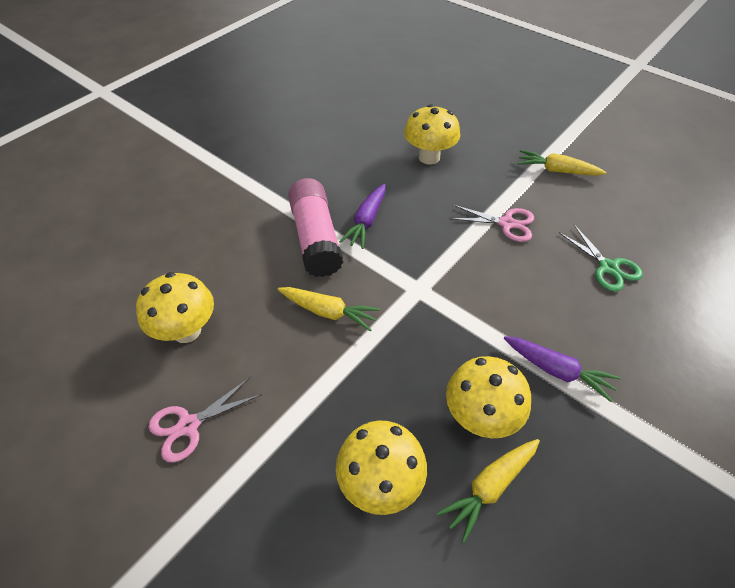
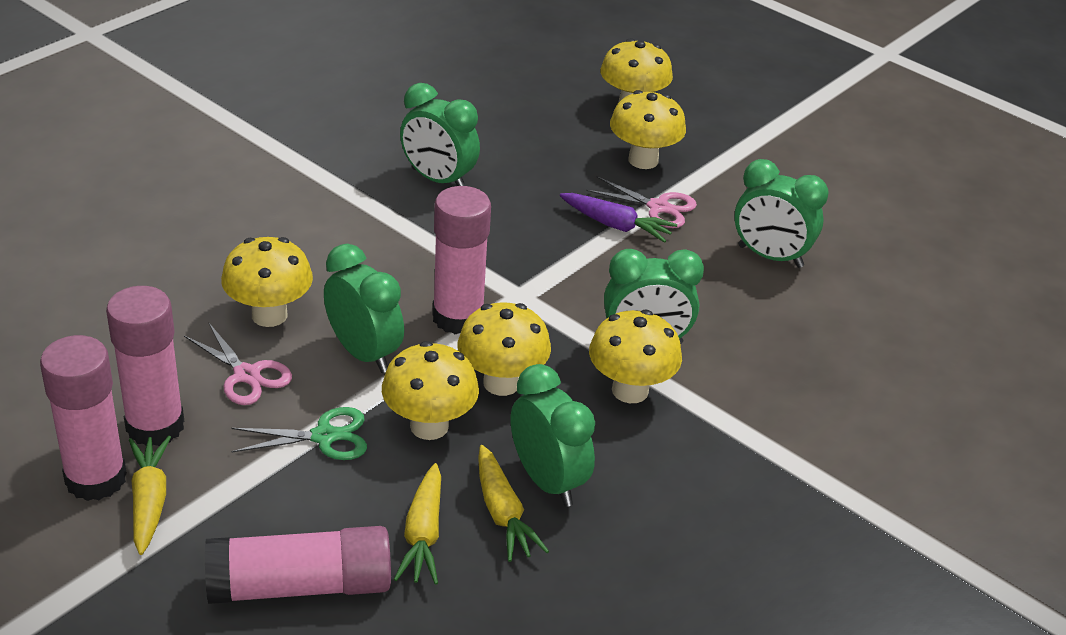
green clock: none = 0 -> [324,244,404,373] [400,83,480,186] [511,364,595,507] [604,249,704,344] [734,159,829,268] = 5
pink glue stick: [288,178,344,277] = 1 -> [40,335,127,501] [106,286,184,446] [205,526,391,604] [432,186,491,334] = 4
purple carrot: [339,184,386,249] [504,336,620,402] = 2 -> [560,193,677,243] = 1
yellow mushroom: [136,272,214,343] [336,421,427,515] [404,104,460,165] [446,356,531,438] = 4 -> [221,237,313,327] [382,341,479,440] [458,302,551,396] [589,310,682,403] [600,38,673,103] [610,90,686,169] = 6

